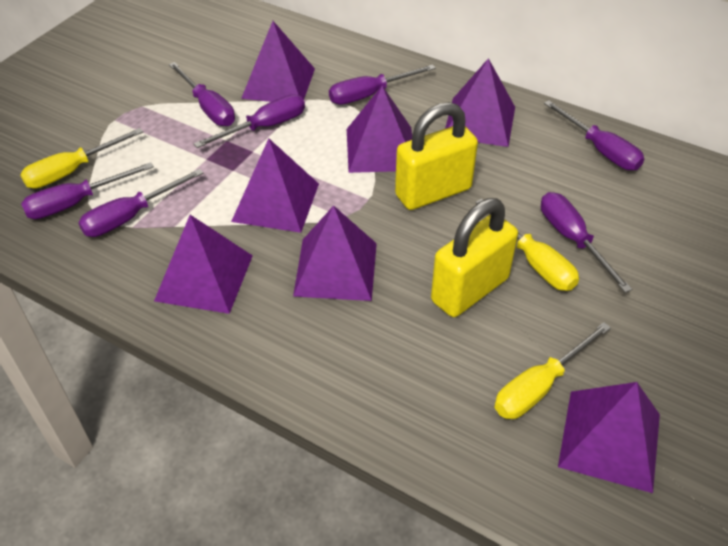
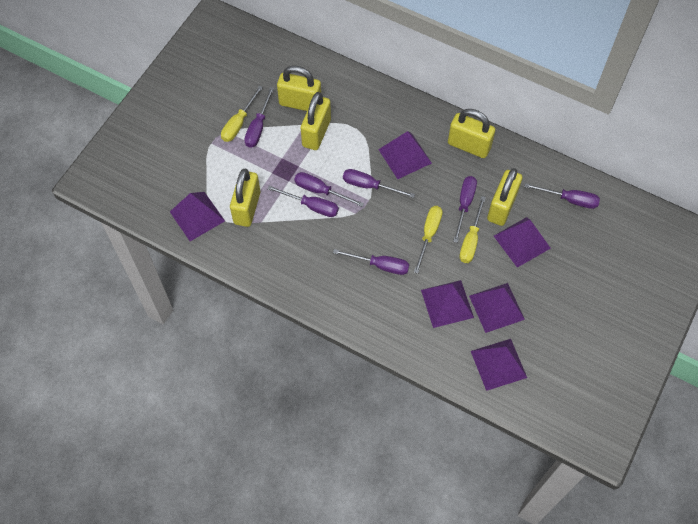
purple pyramid: [154,215,253,314] [231,138,319,233] [241,21,315,102] [293,205,377,301] [347,86,412,173] [445,58,515,147] [558,382,660,493] = 7 -> [170,192,225,241] [378,131,432,179] [421,280,474,328] [469,283,525,333] [471,339,527,391] [494,217,551,268] = 6
yellow padlock: [395,102,478,210] [431,198,518,317] = 2 -> [230,169,260,227] [277,66,321,111] [301,92,331,150] [448,109,495,158] [487,168,522,226] = 5

